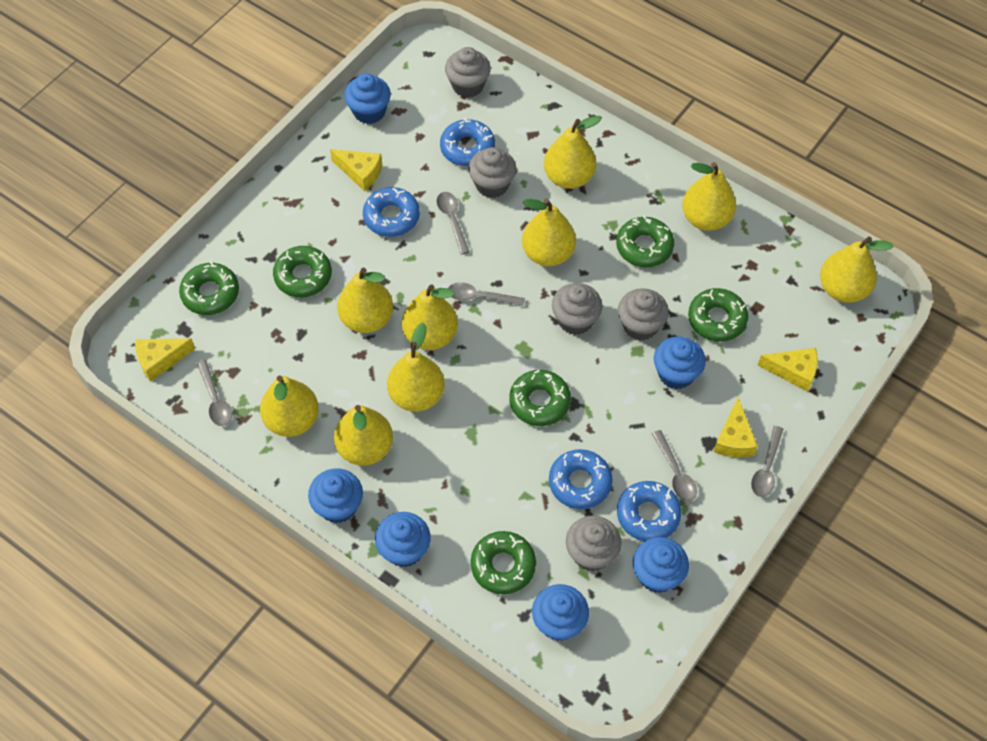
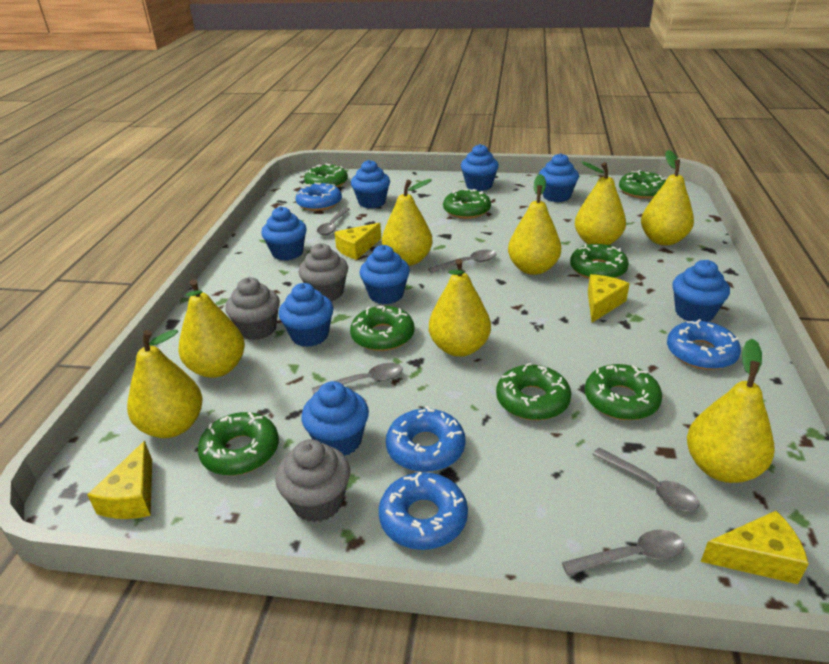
blue cupcake: [308,468,363,523] [344,73,391,124] [375,512,431,567] [532,584,589,641] [633,537,689,593] [654,337,706,390] = 6 -> [261,206,307,261] [279,283,333,347] [301,381,369,456] [351,160,390,208] [359,245,410,304] [461,144,499,191] [539,153,579,202] [672,260,730,322] = 8
green donut: [179,262,239,315] [273,246,332,297] [471,531,536,594] [509,370,571,426] [616,215,674,267] [688,288,748,342] = 6 -> [198,412,279,476] [304,163,348,188] [350,306,414,351] [443,189,491,219] [496,363,571,420] [570,244,629,279] [585,364,662,420] [619,170,666,199] = 8
grey cupcake: [445,47,491,98] [469,147,516,198] [552,283,603,335] [566,516,621,571] [618,288,669,341] = 5 -> [225,277,280,340] [275,439,350,522] [298,243,348,301] = 3
yellow pear: [260,375,319,437] [334,405,393,466] [337,268,393,333] [387,322,445,412] [402,284,458,350] [522,198,576,266] [544,116,601,189] [682,162,736,231] [820,236,893,303] = 9 -> [127,329,203,438] [178,279,245,378] [382,179,433,266] [429,259,491,357] [508,174,561,275] [575,161,626,245] [641,150,694,245] [687,339,775,483] = 8

